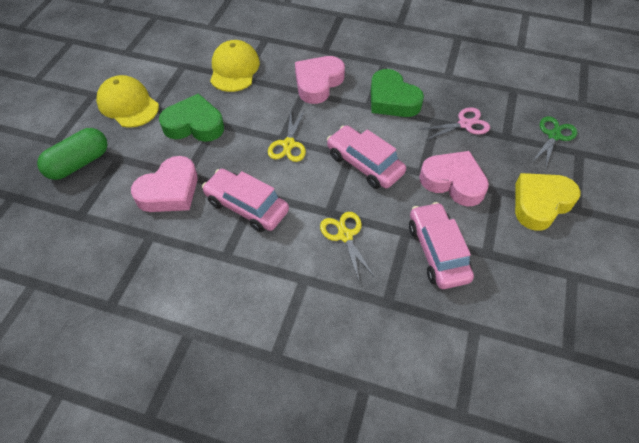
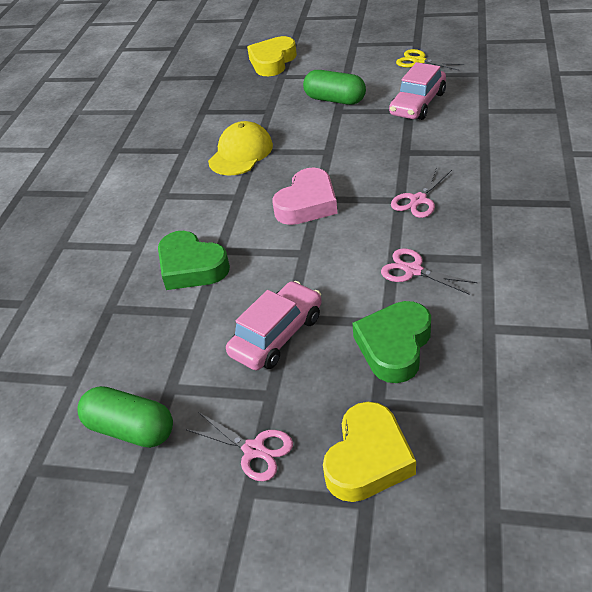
green capsule: [37,128,108,180] = 1 -> [77,386,173,448] [303,70,366,105] = 2
green scissors: [531,116,577,170] = 1 -> none = 0
pink car: [202,169,289,232] [327,125,406,189] [409,202,474,289] = 3 -> [226,281,322,370] [389,62,446,120] = 2
pink heart: [131,156,198,212] [295,56,345,104] [419,151,489,206] = 3 -> [273,167,338,225] = 1
pink scissors: [419,107,490,140] = 1 -> [185,412,293,481] [381,248,478,295] [391,167,452,218] = 3
yellow cap: [96,75,159,128] [210,40,260,92] = 2 -> [208,121,273,175] = 1
yellow heart: [515,173,581,231] = 1 -> [247,36,297,76] [323,402,416,502] = 2
yellow scissors: [268,109,306,162] [320,212,376,284] = 2 -> [396,49,465,71] = 1

